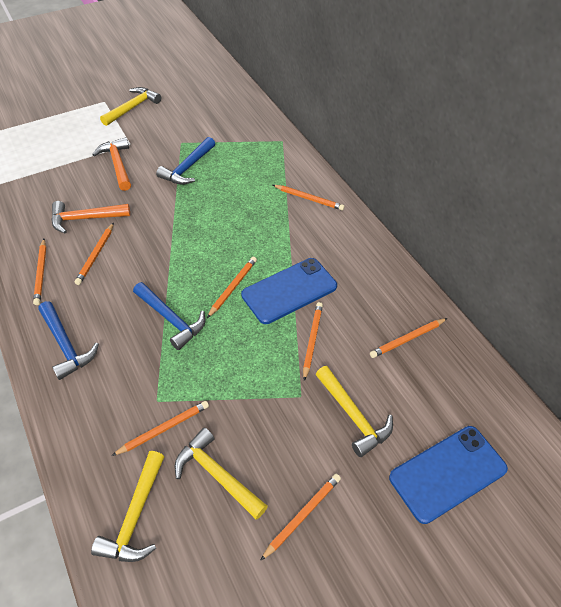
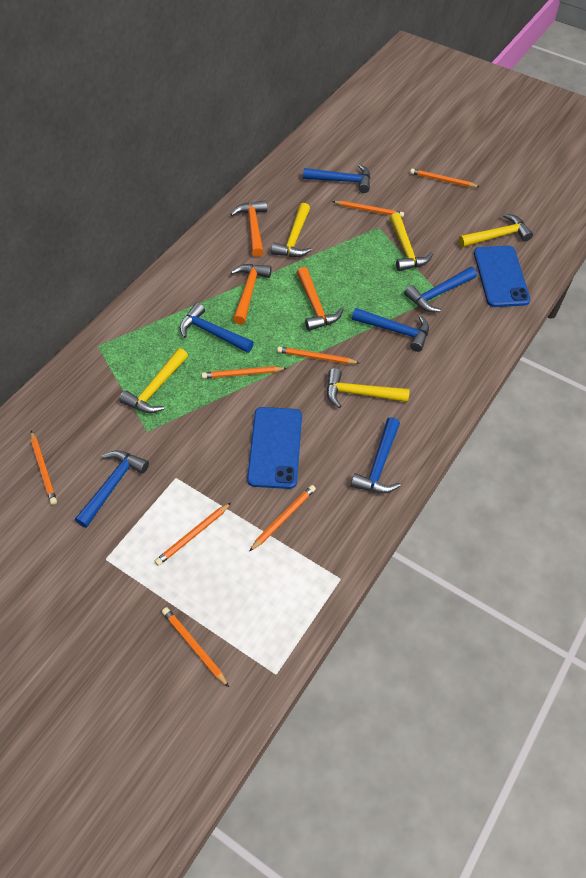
blue hammer: [38,301,99,380] [133,282,206,350] [156,137,215,185] = 3 -> [75,450,149,528] [180,303,254,353] [303,164,371,193] [351,417,401,493] [352,308,429,352] [404,267,477,312] = 6
orange hammer: [51,201,130,233] [92,137,131,191] = 2 -> [231,200,267,257] [231,264,272,325] [296,267,343,331] = 3
yellow hammer: [91,451,165,562] [100,87,161,126] [175,427,268,520] [315,366,393,457] = 4 -> [119,348,188,413] [271,203,312,257] [327,368,410,408] [390,213,433,271] [459,214,533,247] = 5

